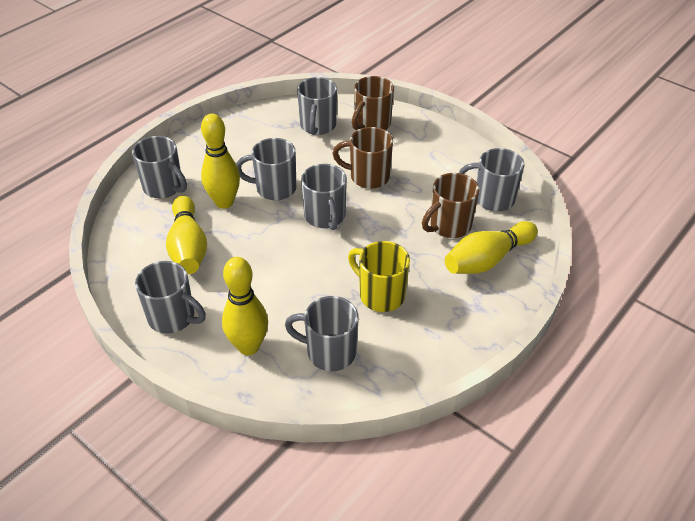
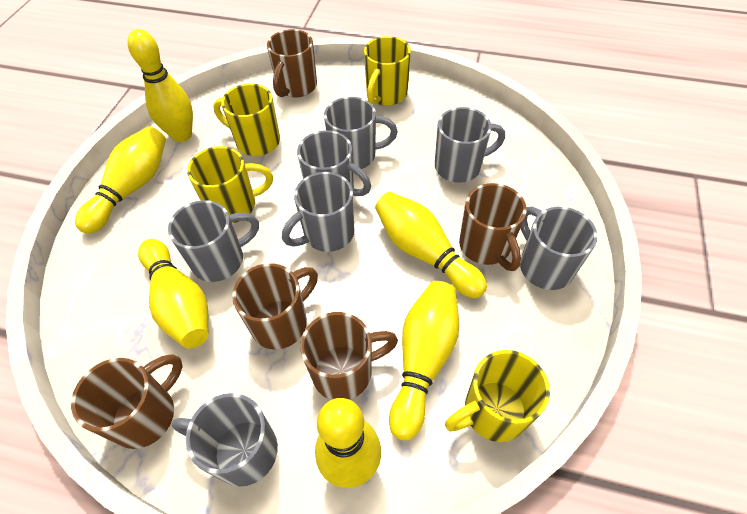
brown mug: [332,127,393,189] [352,76,394,131] [422,173,479,238] = 3 -> [71,354,182,449] [232,263,318,349] [267,29,317,98] [300,312,398,400] [459,183,527,271] = 5
yellow bowling pin: [166,196,207,274] [201,114,240,209] [222,257,268,355] [445,221,538,274] = 4 -> [75,126,166,234] [127,29,193,142] [138,239,208,349] [315,398,381,488] [375,192,487,298] [389,281,459,440] = 6
yellow mug: [348,241,410,312] = 1 -> [187,146,273,223] [213,84,280,156] [364,36,411,106] [445,350,550,442] = 4

